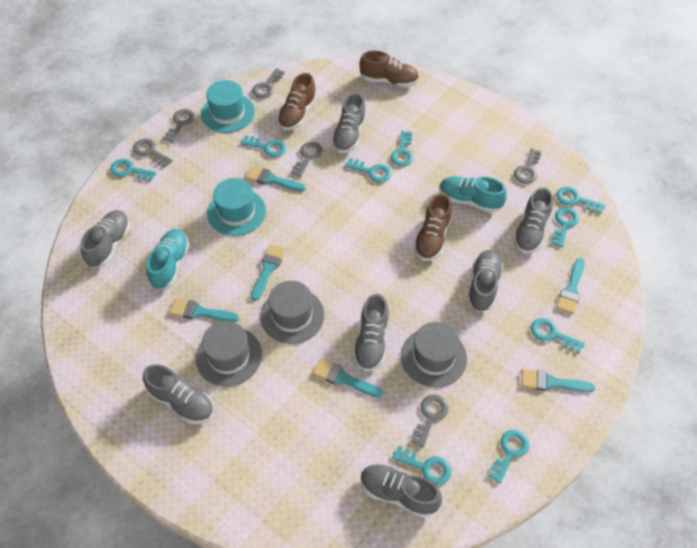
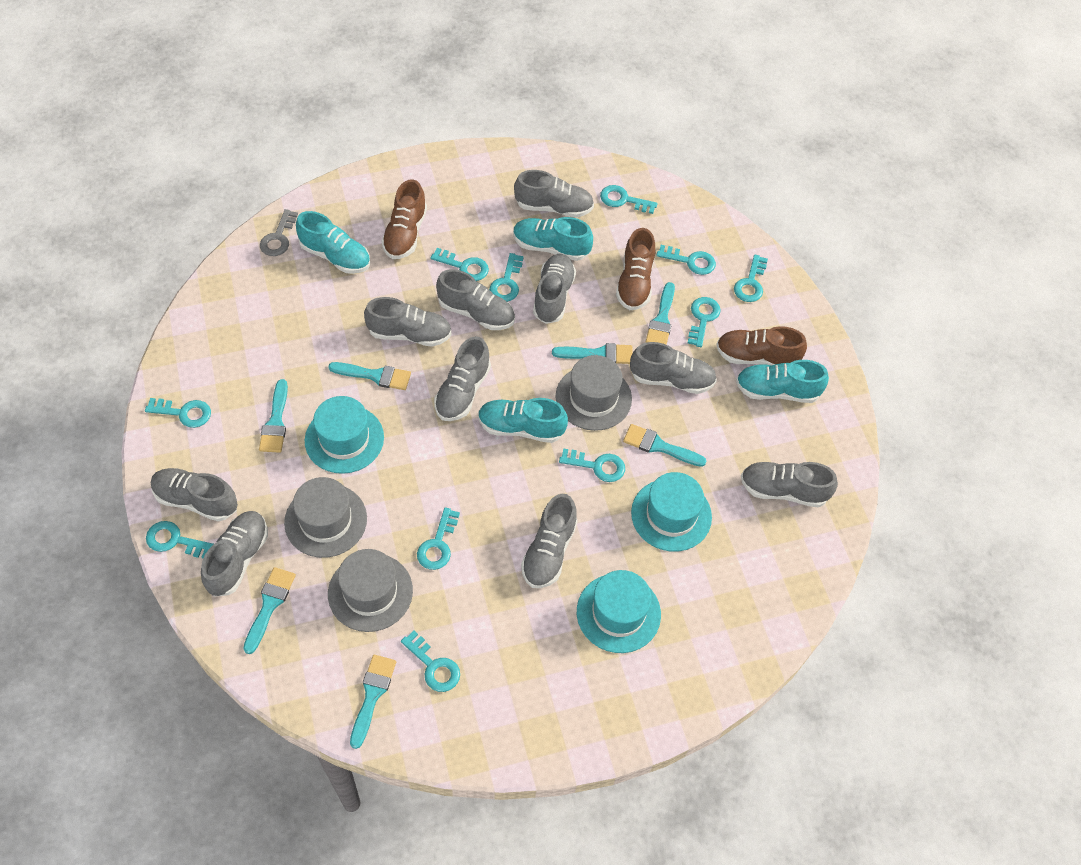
grey key: [133,139,173,168] [164,109,195,143] [252,68,285,98] [291,142,323,177] [411,394,449,448] [514,148,541,184] = 6 -> [260,209,298,256] = 1
grey shoe: [80,210,130,268] [143,364,214,424] [331,93,366,153] [353,294,389,372] [361,464,442,518] [467,250,504,312] [513,187,553,254] = 7 -> [151,468,238,521] [201,511,268,597] [364,297,452,347] [434,336,491,421] [436,269,515,330] [514,170,594,218] [521,494,578,588] [533,254,576,324] [630,342,717,394] [741,462,838,507] = 10
turquoise brush: [170,299,239,322] [246,166,306,192] [251,244,286,301] [313,358,383,398] [521,369,595,392] [556,258,585,314] = 6 -> [243,567,296,654] [259,379,288,453] [328,362,411,390] [350,655,396,749] [552,343,633,364] [623,424,706,467] [646,282,675,345] = 7
turquoise hat: [201,80,255,133] [207,178,266,236] = 2 -> [305,396,384,474] [577,570,661,653] [631,472,712,552] = 3
turquoise key: [110,159,156,181] [241,135,286,157] [345,158,391,183] [391,131,413,166] [392,446,451,485] [488,430,529,484] [531,318,585,353] [551,207,579,247] [556,187,605,214] = 9 -> [145,398,211,428] [146,521,213,558] [401,631,460,692] [417,507,460,570] [430,248,489,281] [489,253,524,302] [559,448,625,482] [600,185,658,214] [656,245,716,275] [688,297,721,347] [734,255,768,302] = 11
turquoise shoe: [146,229,190,290] [440,176,507,213] = 2 -> [296,211,370,274] [478,398,568,443] [513,217,593,261] [736,360,829,403] = 4

